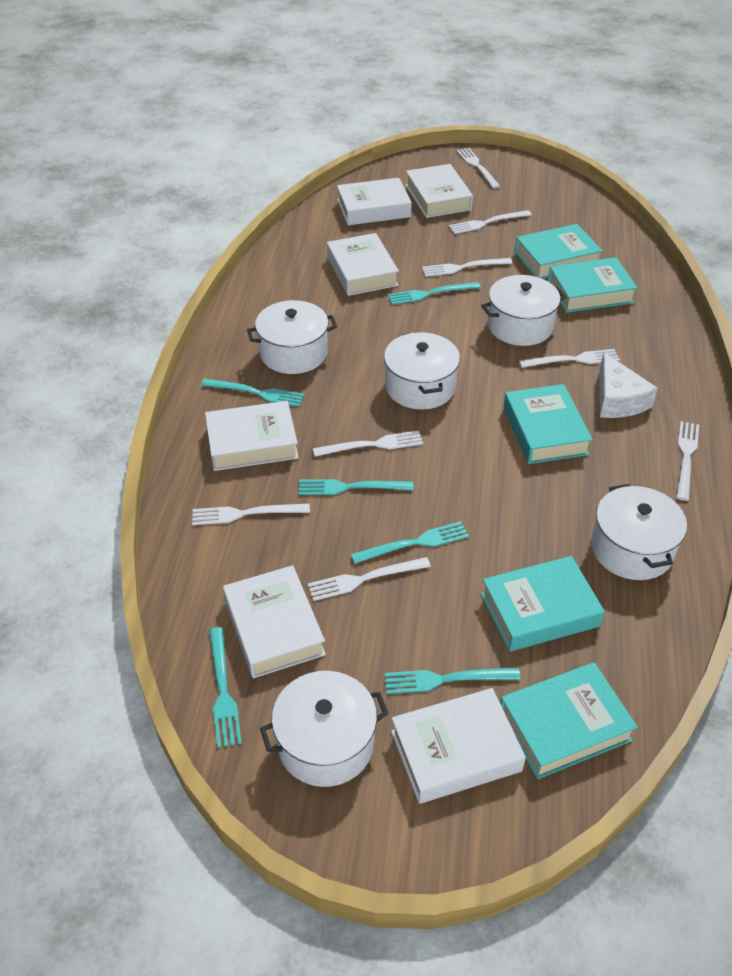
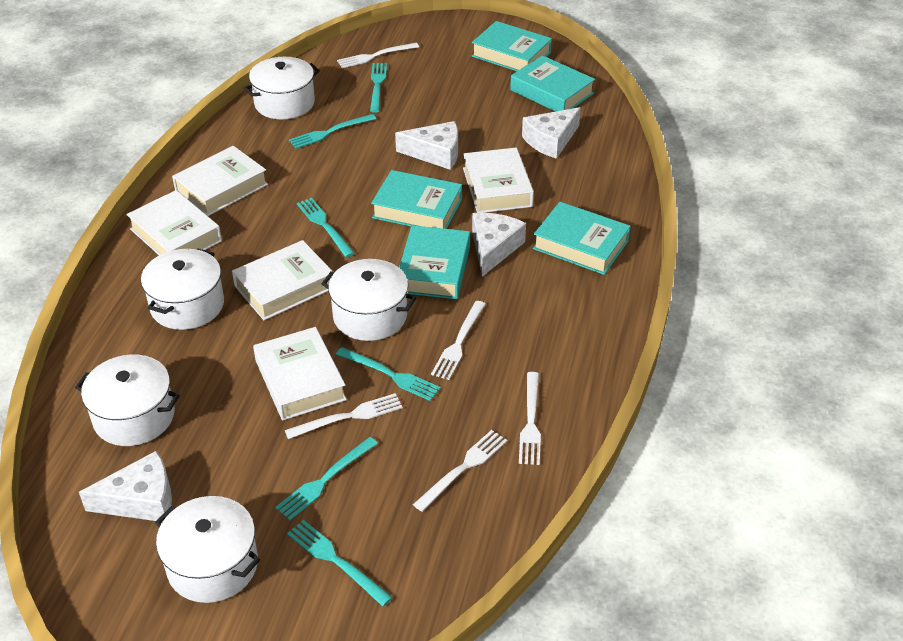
white book: [205,401,299,471] [223,565,326,678] [327,233,399,296] [337,178,412,225] [391,688,526,804] [406,164,473,218] = 6 -> [126,190,222,255] [172,146,268,216] [232,240,333,320] [253,327,347,420] [463,148,534,213] = 5
white cheese: [599,353,658,418] = 1 -> [79,450,172,522] [395,121,458,170] [472,213,526,277] [522,107,581,159] = 4
white fork: [192,504,310,525] [308,557,431,601] [313,430,423,456] [422,258,513,277] [449,210,532,234] [457,148,500,189] [519,349,620,368] [676,421,699,501] = 8 -> [285,393,403,439] [337,43,419,68] [413,430,507,512] [431,301,486,380] [519,372,541,465] = 5

